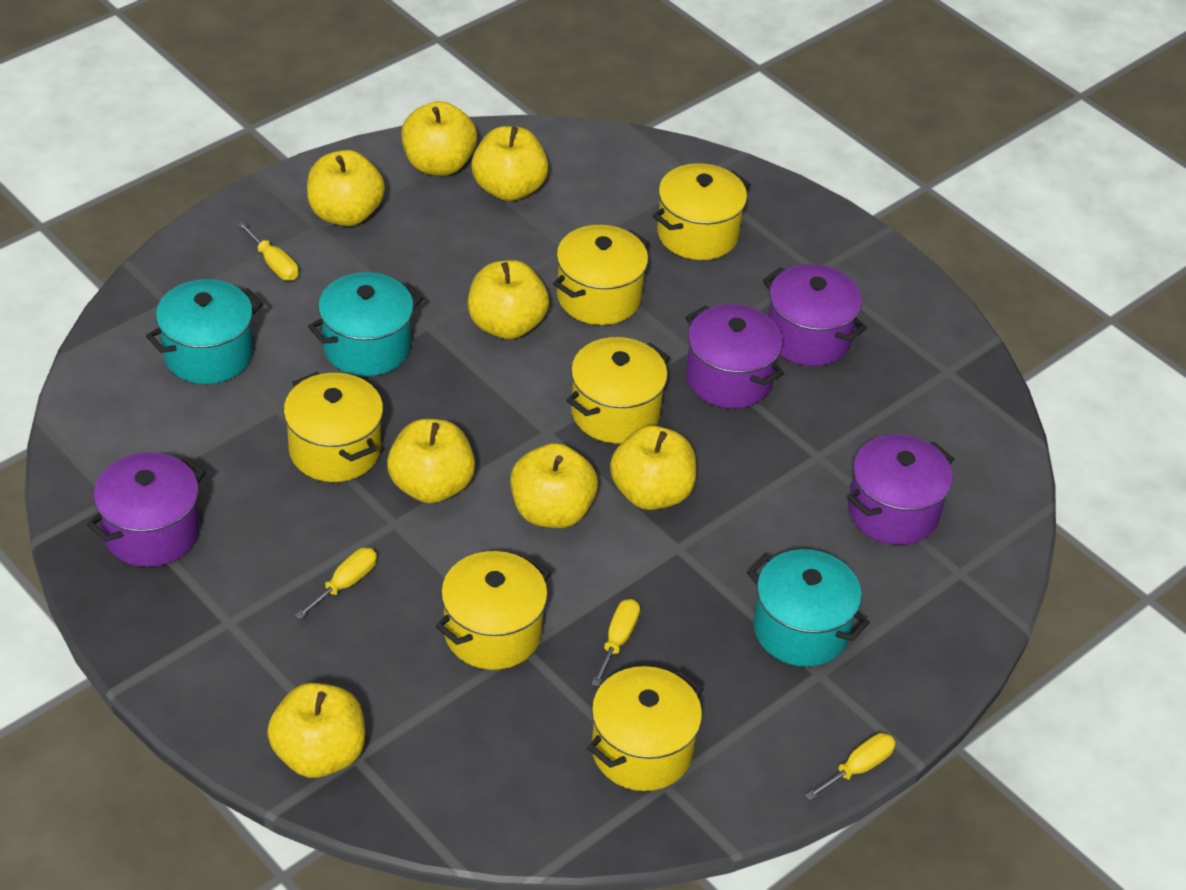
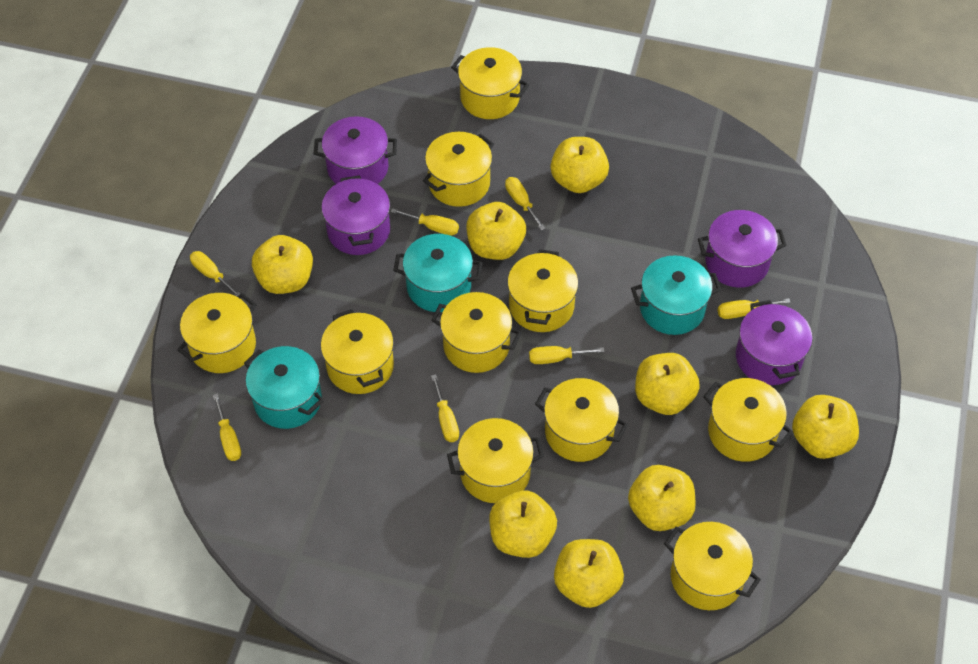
yellow pot: [284,372,383,482] [436,551,551,670] [553,225,650,325] [566,337,670,443] [587,666,704,791] [653,163,751,260] = 6 -> [177,293,257,373] [321,309,394,394] [423,132,494,207] [431,292,521,373] [447,418,544,503] [451,47,529,119] [507,249,578,332] [535,378,628,462] [664,522,761,610] [703,378,793,462] = 10
yellow screwdriver: [238,222,298,280] [295,548,377,620] [592,599,640,687] [805,733,896,801] = 4 -> [190,251,240,296] [213,393,241,461] [391,208,459,236] [431,374,459,442] [505,177,545,230] [529,346,605,364] [718,298,791,319] = 7

